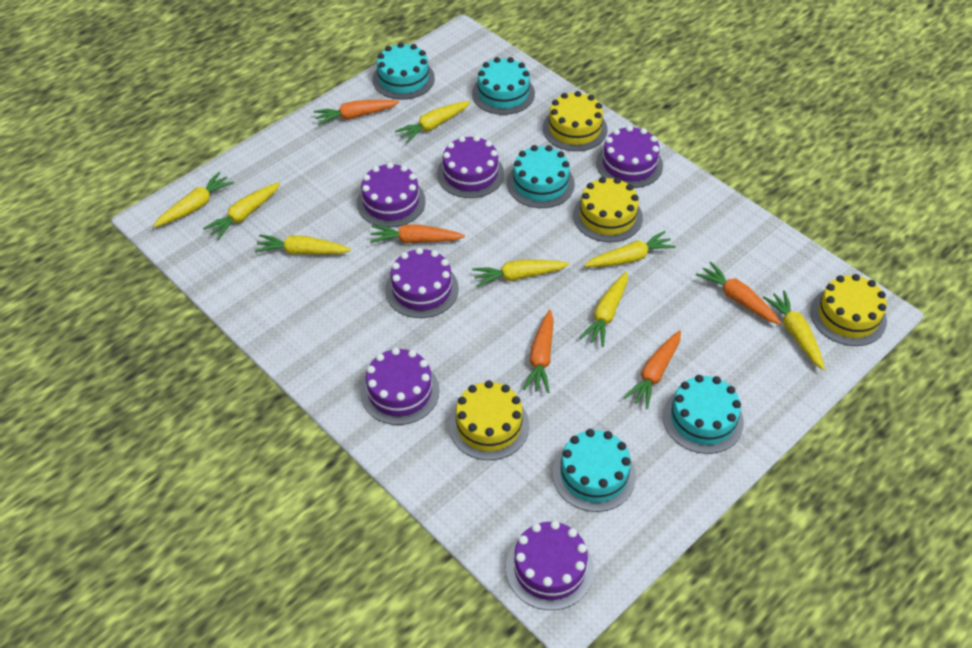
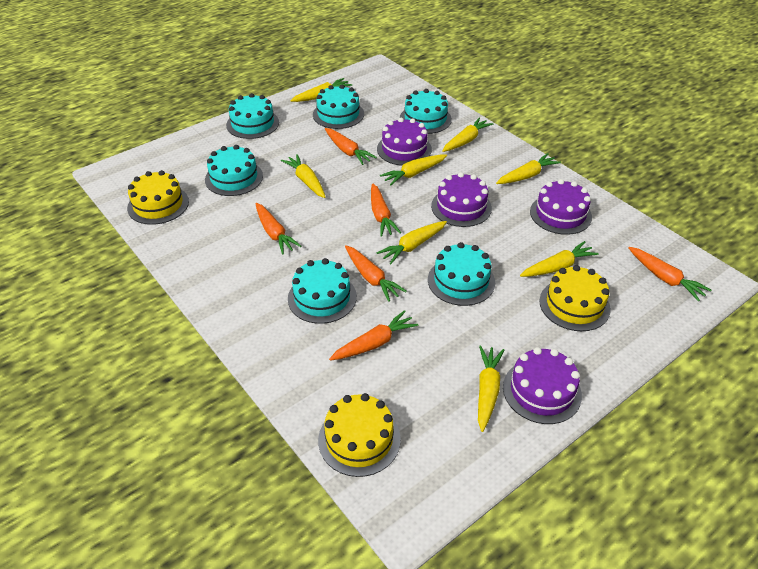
orange carrot: [313,100,399,125] [370,225,465,244] [523,310,554,393] [624,330,681,409] [696,262,781,325] = 5 -> [256,203,302,255] [325,128,377,165] [329,310,418,361] [345,245,407,302] [371,183,401,237] [628,247,711,301] = 6
purple cake: [357,162,426,227] [361,348,439,425] [385,248,459,318] [437,135,504,198] [506,521,594,610] [596,125,663,188] = 6 -> [377,118,432,166] [431,172,492,227] [503,347,582,424] [530,179,592,235] = 4
turquoise cake: [373,42,435,100] [472,57,535,115] [507,145,575,208] [553,429,636,512] [663,375,744,454] = 5 -> [205,145,263,196] [226,93,279,139] [288,258,357,324] [313,85,364,129] [400,89,452,134] [428,242,495,306] = 6
yellow cake: [449,380,529,460] [543,91,607,151] [573,177,643,242] [810,274,887,346] = 4 -> [127,170,189,225] [318,393,401,477] [540,265,611,331] = 3

